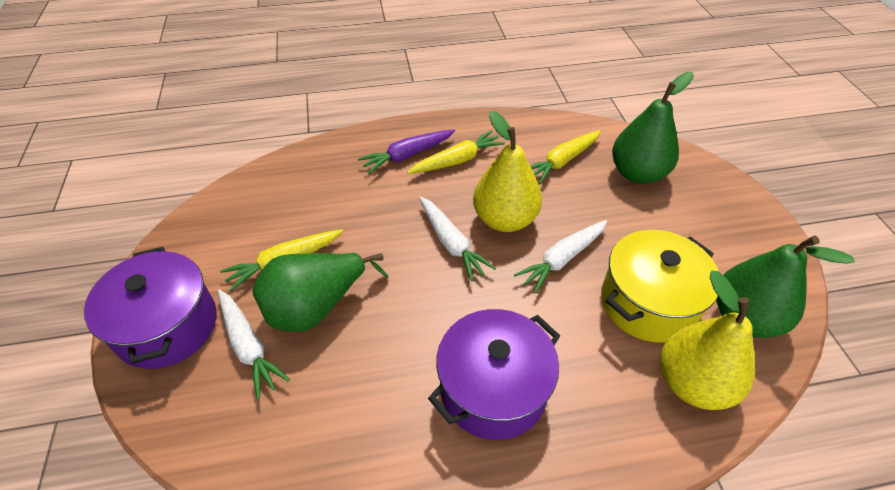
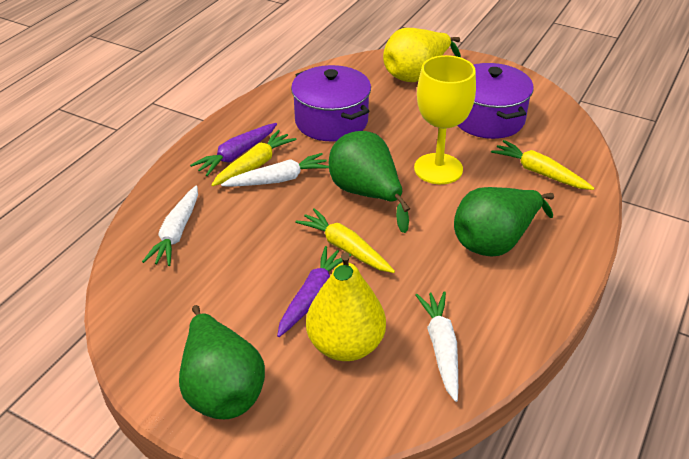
purple carrot: [358,130,455,174] = 1 -> [190,123,277,176] [277,246,351,337] = 2
yellow goblet: none = 0 -> [414,55,476,184] = 1
yellow pot: [601,230,718,343] = 1 -> none = 0

